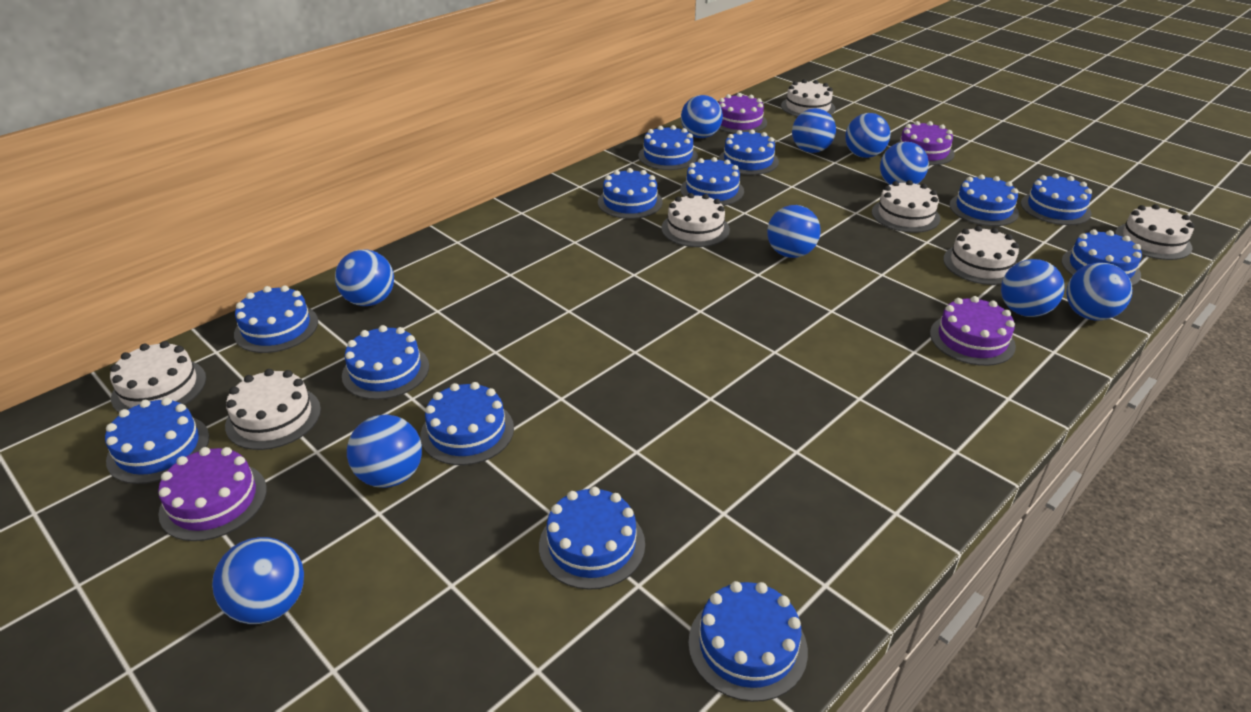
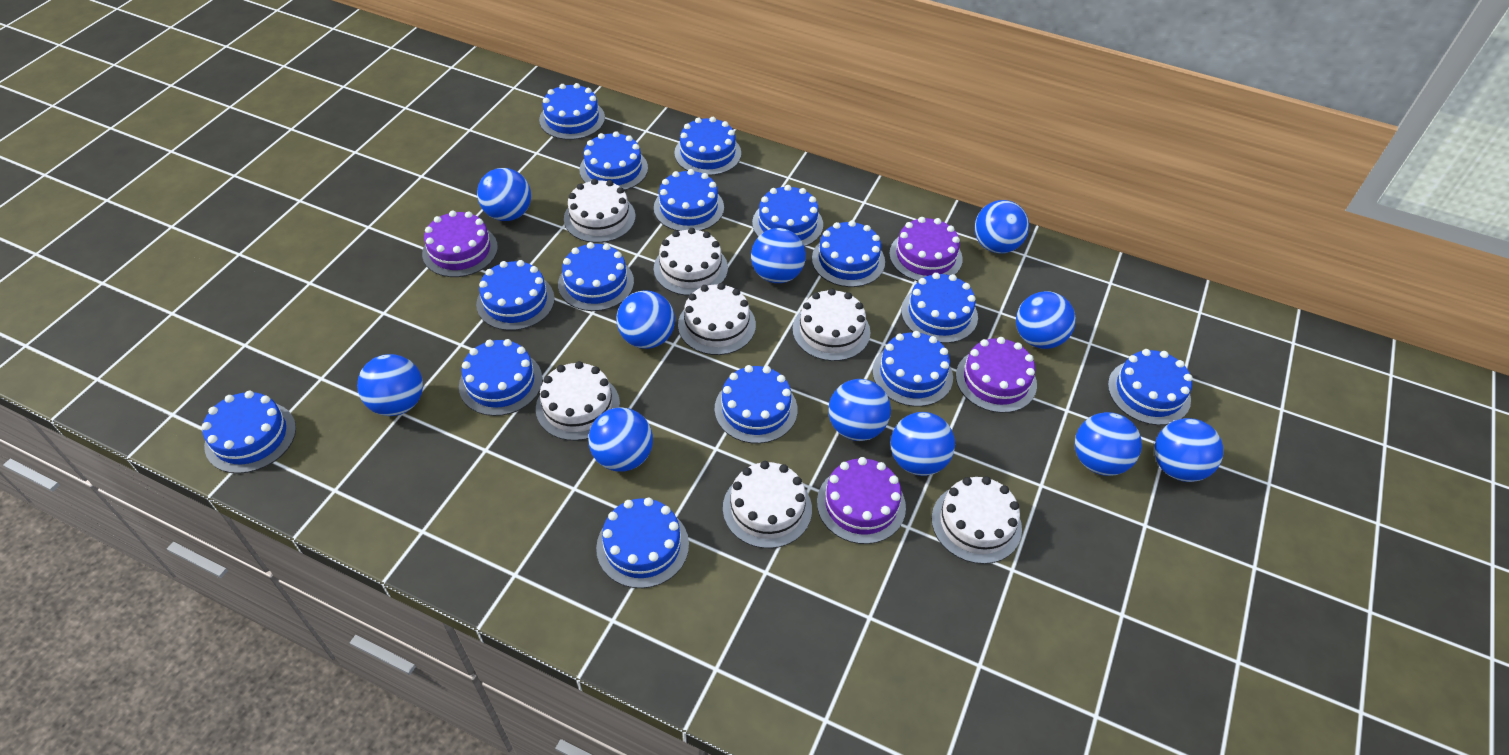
blue ball: [212,537,304,624] [335,250,394,306] [347,415,422,488] [681,95,723,138] [767,205,820,258] [792,108,836,153] [845,113,890,158] [880,142,929,185] [1001,259,1065,317] [1066,262,1132,321] = 10 -> [357,354,423,416] [477,168,531,221] [588,407,653,472] [617,290,675,349] [751,228,806,283] [829,379,891,441] [891,412,955,476] [975,200,1029,254] [1016,291,1076,349] [1075,412,1142,476] [1154,418,1223,482] = 11
blue cake: [105,398,209,484] [234,285,318,353] [342,325,429,400] [420,382,514,465] [539,487,645,590] [598,168,663,219] [638,125,698,170] [680,157,744,206] [688,581,808,702] [718,129,779,175] [950,174,1019,226] [1021,174,1092,225] [1062,229,1142,286] = 13 -> [202,391,296,474] [459,339,542,416] [476,260,555,331] [539,83,605,140] [558,242,634,311] [579,131,648,190] [596,497,689,588] [654,169,724,231] [674,117,741,176] [715,365,798,444] [752,185,823,247] [812,220,885,287] [872,331,953,407] [901,272,978,343] [1108,349,1193,425] = 15

